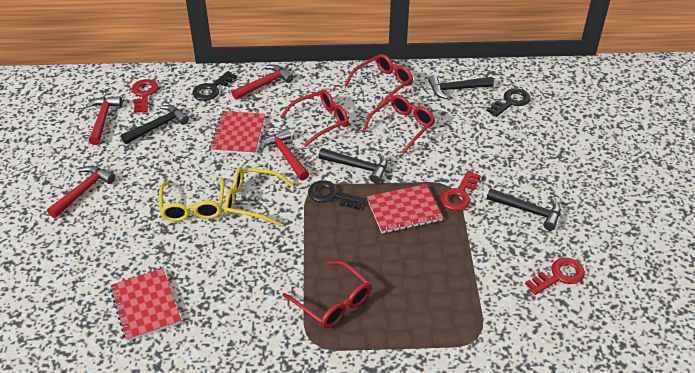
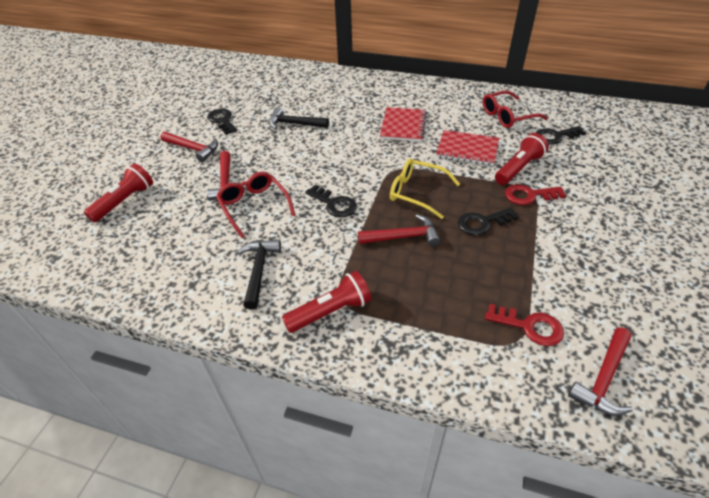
black hammer: [121,105,189,144] [318,148,387,183] [428,75,494,99] [487,188,561,231] = 4 -> [237,240,281,310] [269,107,329,129] = 2
black key: [193,71,237,101] [308,180,366,210] [486,88,531,117] = 3 -> [207,109,237,135] [305,185,357,218] [458,207,519,236] [536,126,586,145] = 4
red flashlight: none = 0 -> [84,163,153,223] [282,271,371,333] [495,133,549,185] = 3
red glasses: [280,90,349,147] [282,260,371,329] [344,54,413,107] [362,95,435,154] = 4 -> [216,172,296,238] [483,90,548,128] = 2
red key: [132,79,158,113] [440,170,481,211] [525,258,585,295] = 3 -> [485,304,564,346] [505,184,566,205] = 2
red notebook: [110,269,181,341] [210,111,265,155] [367,184,443,233] = 3 -> [380,107,426,142] [436,130,499,166] = 2
yellow glasses: [159,177,224,221] [224,167,294,226] = 2 -> [390,158,460,219] = 1

